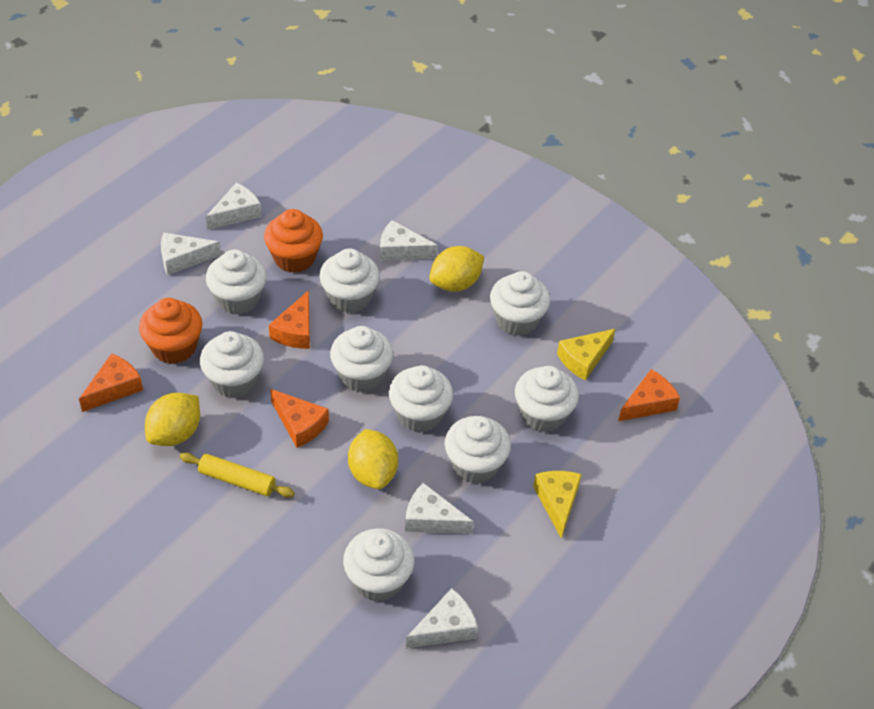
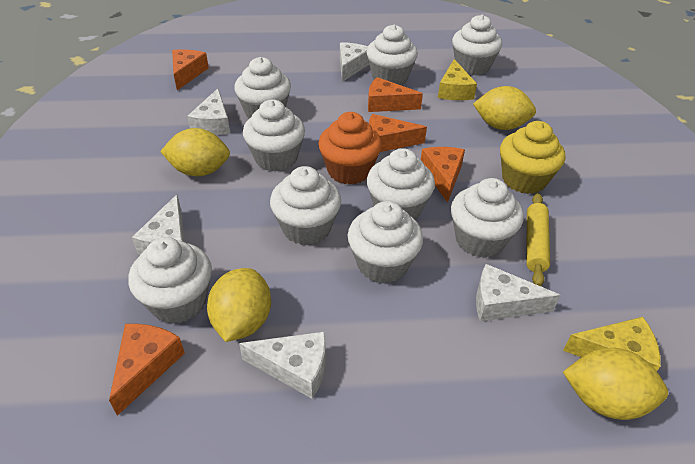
orange cheese: [79,353,143,412] [269,290,310,349] [270,389,329,448] [618,369,680,421] = 4 -> [109,324,185,416] [172,49,209,90] [368,77,423,112] [369,114,427,152] [421,147,465,203] = 5
orange cupcake: [139,298,203,364] [264,209,323,273] = 2 -> [318,112,382,185] = 1
yellow cupcake: none = 0 -> [500,121,565,194] = 1
yellow lemon: [145,393,200,446] [348,429,398,489] [429,246,484,292] = 3 -> [160,128,230,176] [207,268,271,342] [473,86,536,130] [563,348,668,420] = 4

